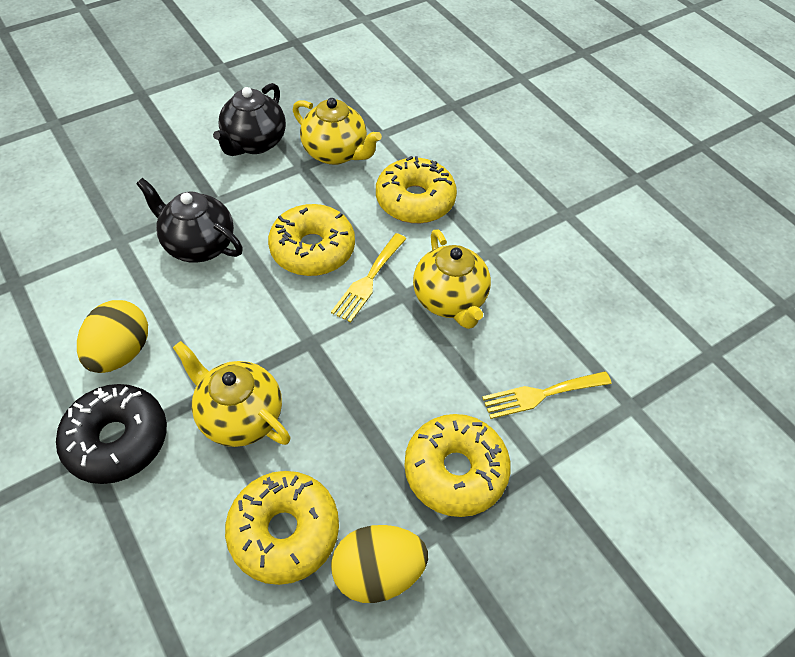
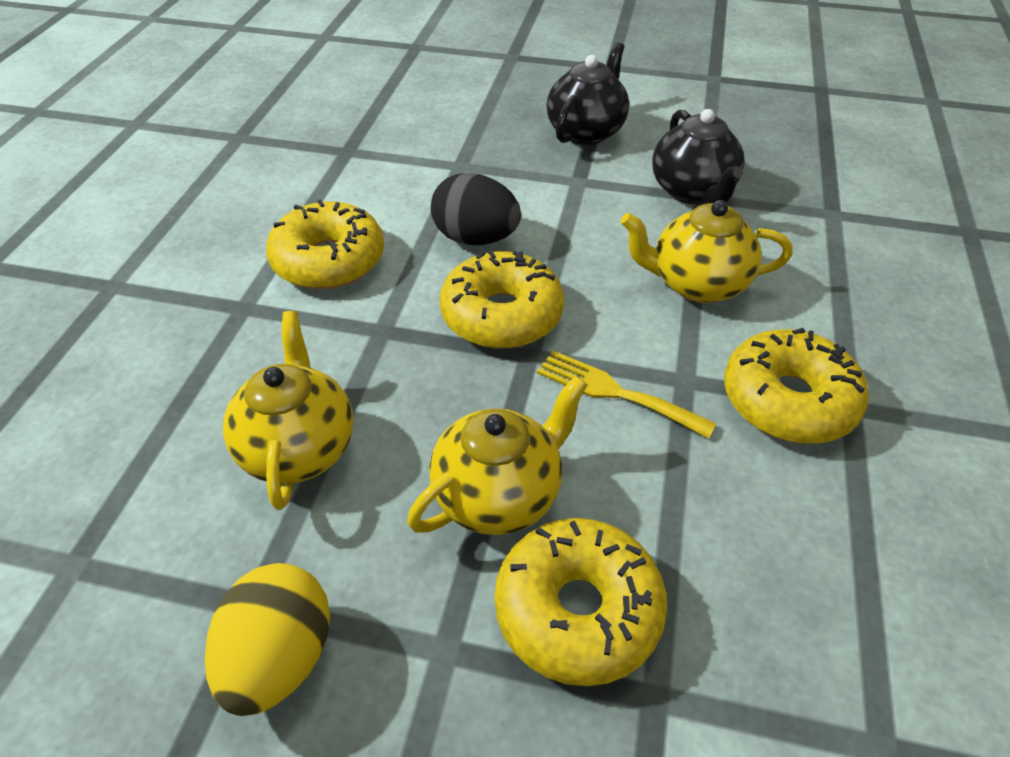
black donut: [56,384,167,484] = 1 -> none = 0
black egg: none = 0 -> [431,173,521,245] = 1
yellow egg: [77,300,148,373] [331,525,428,603] = 2 -> [205,563,330,716] = 1
yellow fork: [331,233,406,323] [482,371,611,419] = 2 -> [537,350,716,439] = 1

